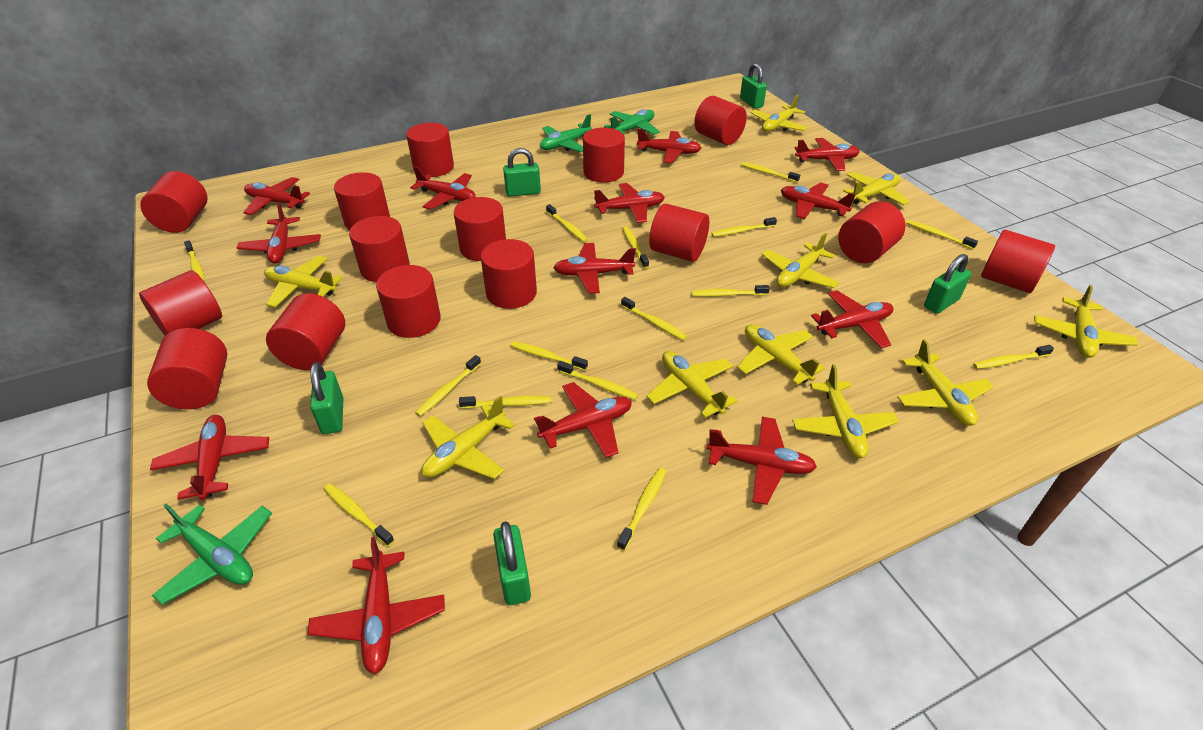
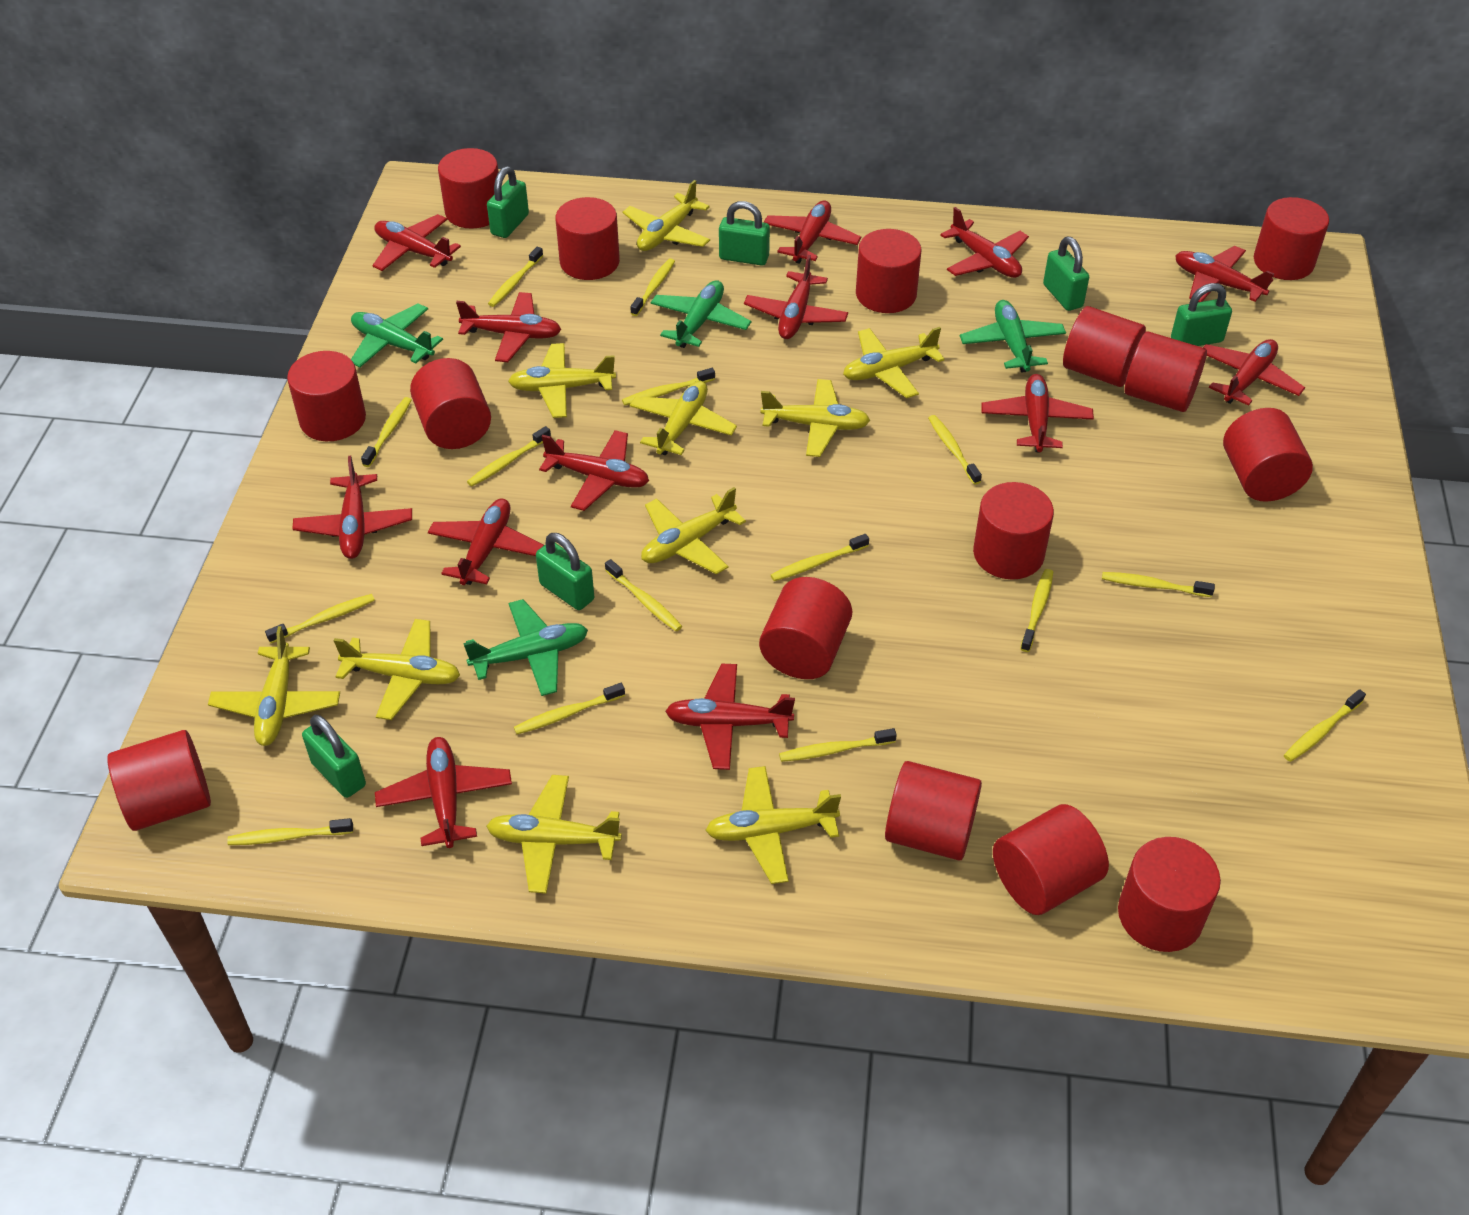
green padlock: [310,362,344,434] [493,521,531,605] [503,148,541,197] [740,63,767,109] [924,254,971,314] = 5 -> [302,715,366,798] [487,166,529,238] [536,533,594,610] [719,201,770,266] [1043,237,1089,311] [1171,283,1232,346] = 6
green plane: [152,504,272,605] [540,114,592,152] [604,109,660,135] = 3 -> [351,304,443,367] [463,599,588,696] [650,280,751,348] [960,300,1066,372] = 4

